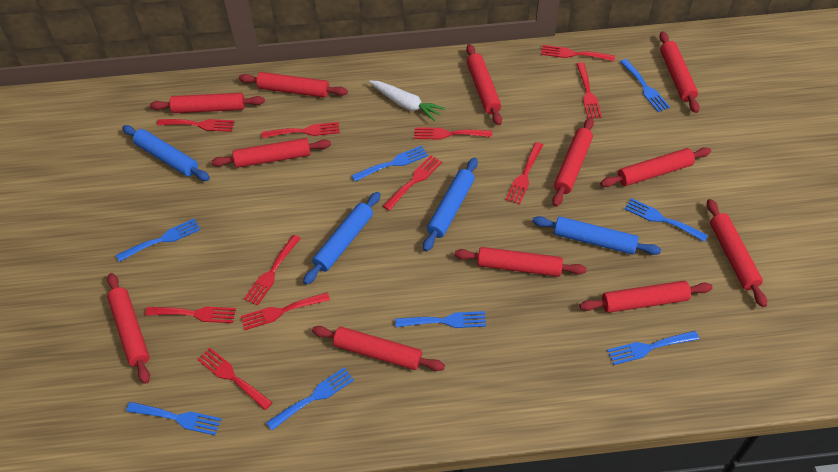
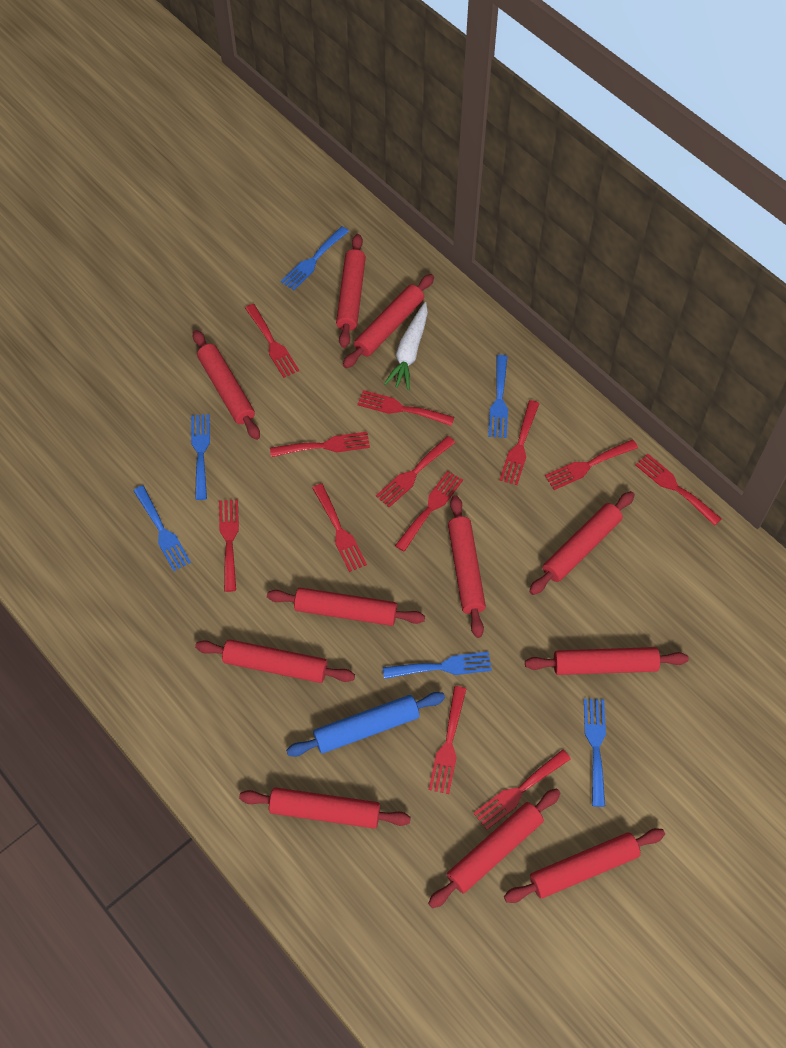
blue fork: [116,218,200,262] [126,402,221,435] [266,367,354,431] [351,145,428,182] [395,311,486,328] [607,331,699,365] [620,59,670,112] [625,198,708,242] = 8 -> [133,485,191,571] [191,414,210,500] [281,226,349,290] [383,652,492,679] [488,355,508,438] [584,699,606,807] = 6
blue rolling pin: [122,125,210,181] [303,192,381,285] [423,157,478,252] [532,216,661,255] = 4 -> [286,692,445,757] = 1
red fork: [145,307,236,323] [157,119,235,132] [197,348,273,410] [241,292,330,330] [244,235,301,306] [262,122,340,138] [383,155,442,211] [414,127,492,140] [506,142,543,205] [541,45,615,61] [576,62,602,118] = 11 -> [219,499,239,592] [245,304,299,378] [270,432,370,457] [312,483,367,572] [357,390,454,426] [376,436,455,507] [395,471,463,552] [429,686,466,794] [473,749,571,830] [499,400,540,485] [545,439,638,490] [635,454,722,526] = 12
red rolling pin: [107,273,150,384] [150,93,265,113] [211,138,331,168] [239,72,348,98] [312,326,445,371] [455,247,587,277] [466,44,502,125] [552,117,594,207] [580,281,713,313] [600,147,711,187] [659,31,700,113] [707,199,767,307] = 12 -> [193,330,260,440] [195,639,355,683] [239,787,411,829] [267,588,425,626] [336,234,366,348] [343,274,434,368] [428,788,560,908] [448,495,486,638] [504,828,665,903] [525,647,689,675] [529,491,635,595] = 11

